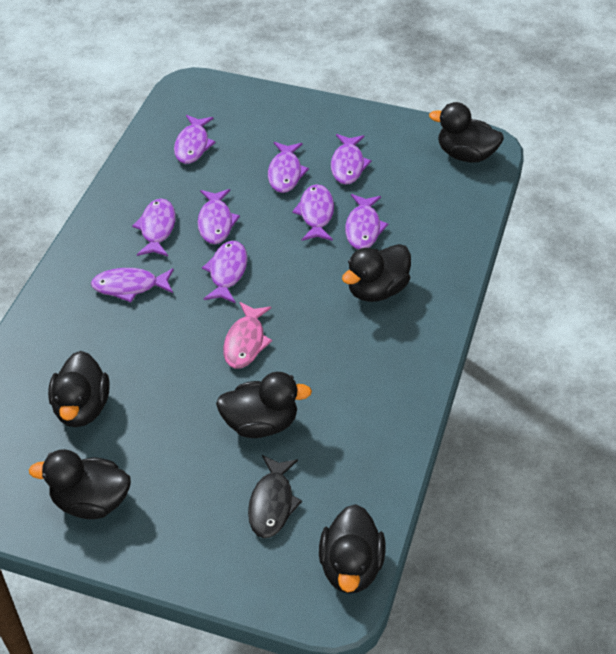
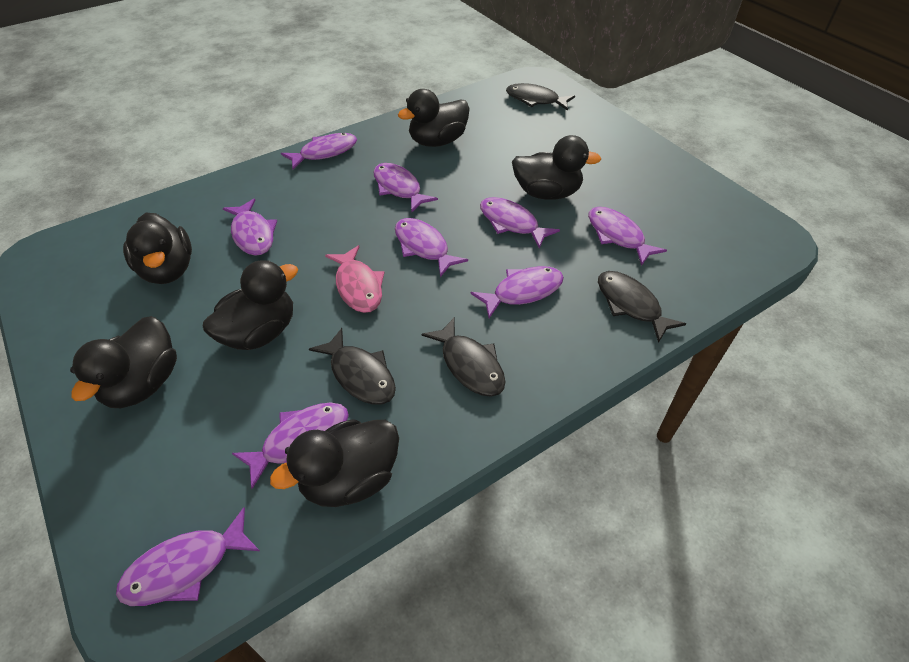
black fish: [248,455,302,538] = 1 -> [309,328,396,405] [422,318,505,397] [506,83,575,111] [598,271,686,343] = 4

